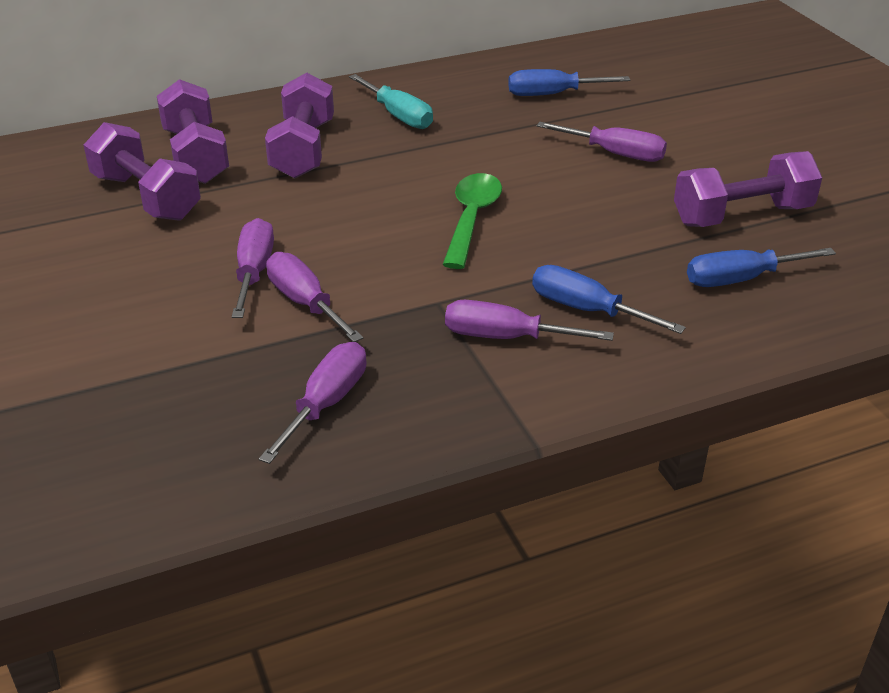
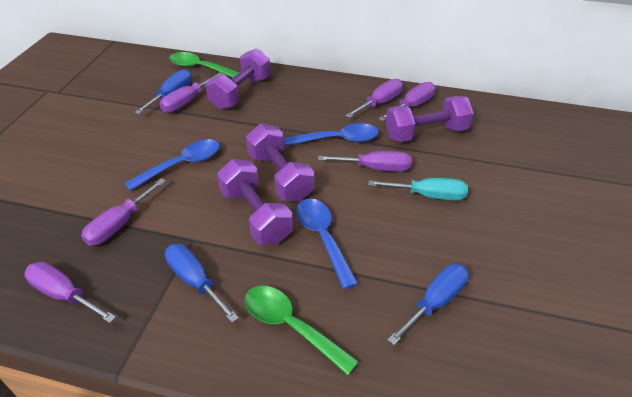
blue spoon: none = 0 -> [125,139,220,191] [284,123,379,146] [296,198,358,289] = 3
green spoon: [443,173,502,269] = 1 -> [169,52,239,78] [245,286,359,375] = 2
purple screwdriver: [232,218,274,318] [259,342,366,464] [266,252,363,342] [445,300,614,341] [537,122,667,162] = 5 -> [24,262,116,323] [81,178,166,246] [160,72,223,113] [318,151,411,171] [345,79,403,118] [379,82,435,121] = 6

